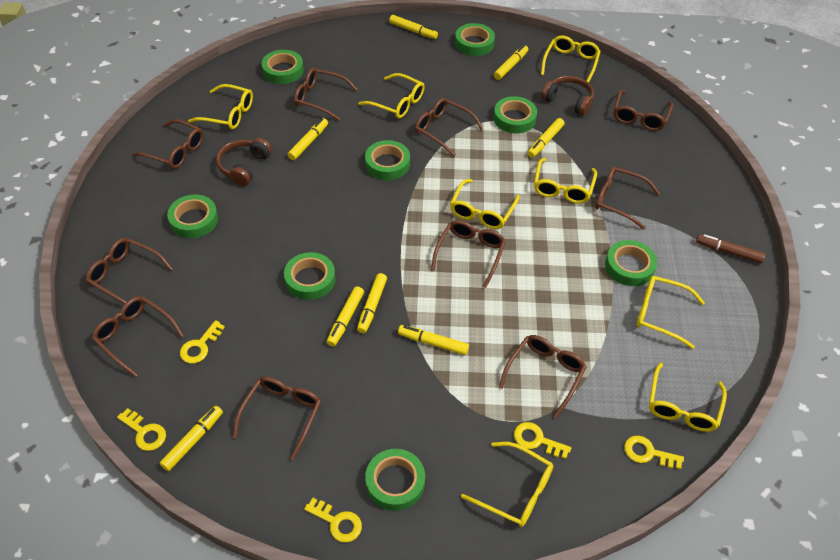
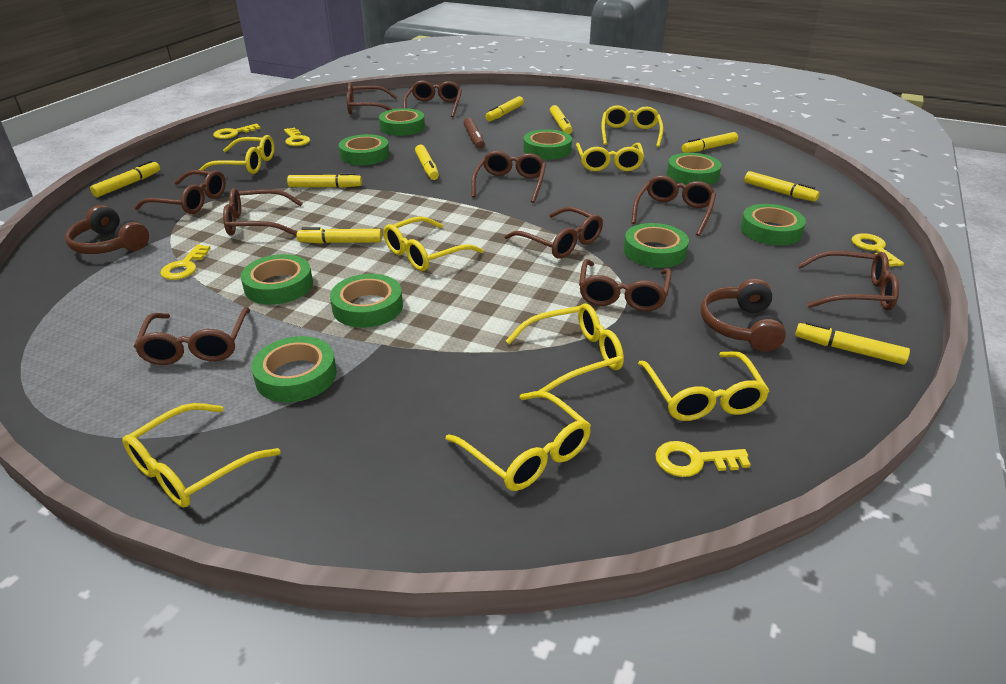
green tape: [167,195,218,238] [261,50,304,84] [284,252,335,300] [365,140,410,180] [365,449,425,511] [455,23,495,56] [493,96,537,133] [605,240,657,286] = 8 -> [241,254,313,305] [251,336,337,402] [330,274,403,328] [339,134,389,165] [379,108,425,136] [523,129,572,160] [624,223,689,268] [667,153,722,185] [741,204,806,245] = 9
yellow marker: [160,406,223,471] [288,118,328,160] [327,286,364,346] [357,273,387,333] [389,15,438,39] [398,325,469,355] [494,45,528,80] [527,118,564,158] = 8 -> [90,160,160,197] [287,173,362,188] [297,227,382,244] [415,145,439,180] [485,96,524,121] [550,105,572,134] [682,132,738,153] [744,171,820,202] [795,321,910,365] = 9

